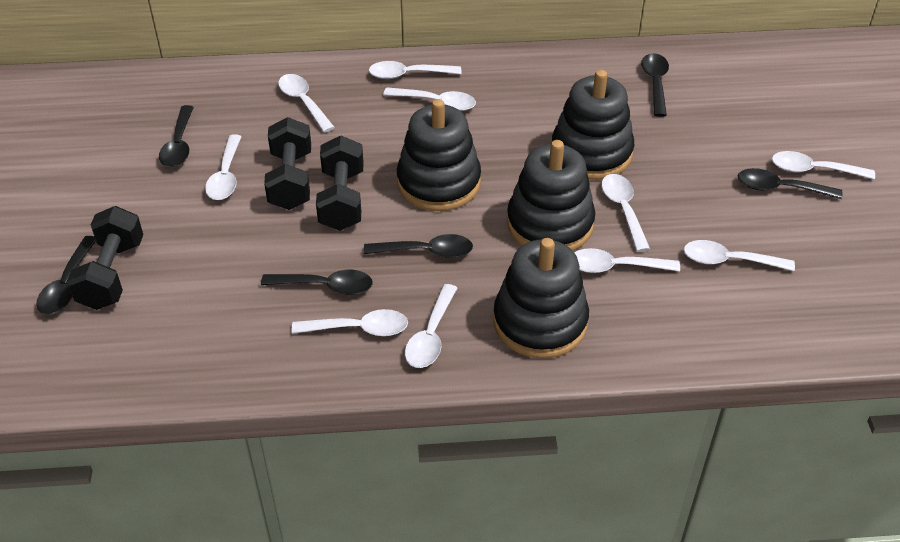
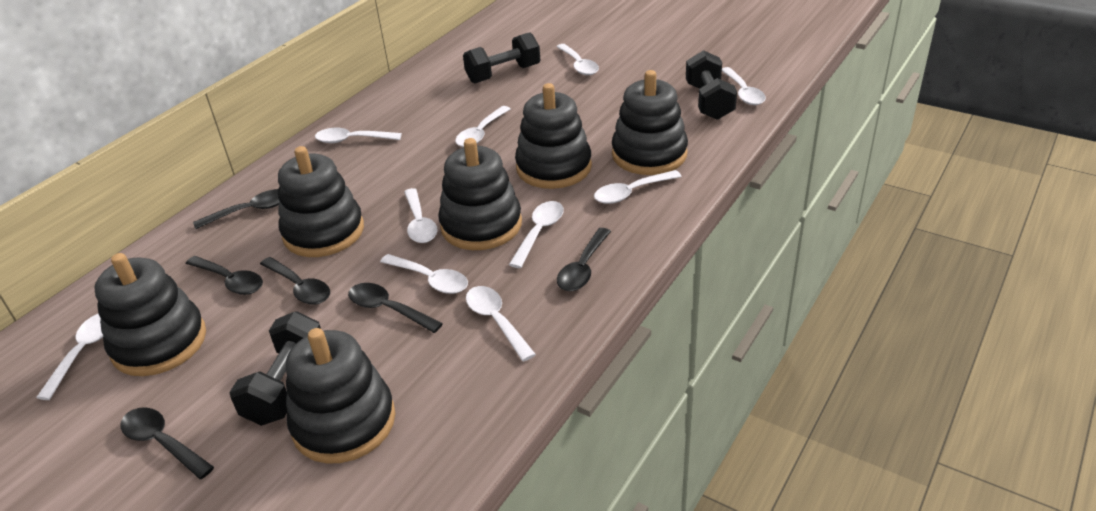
black stacking toy: [397,99,481,211] [493,238,589,359] [507,140,595,251] [552,70,634,180] = 4 -> [94,253,206,376] [278,146,364,257] [286,328,395,464] [438,138,522,250] [515,83,592,189] [612,70,688,175] = 6

